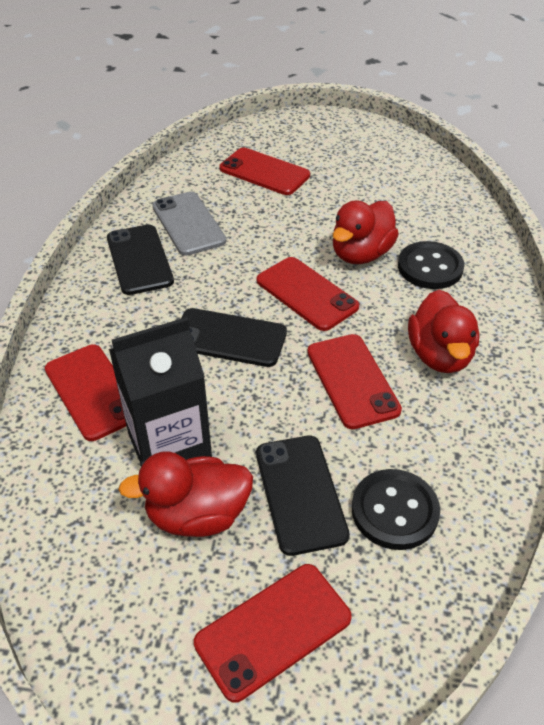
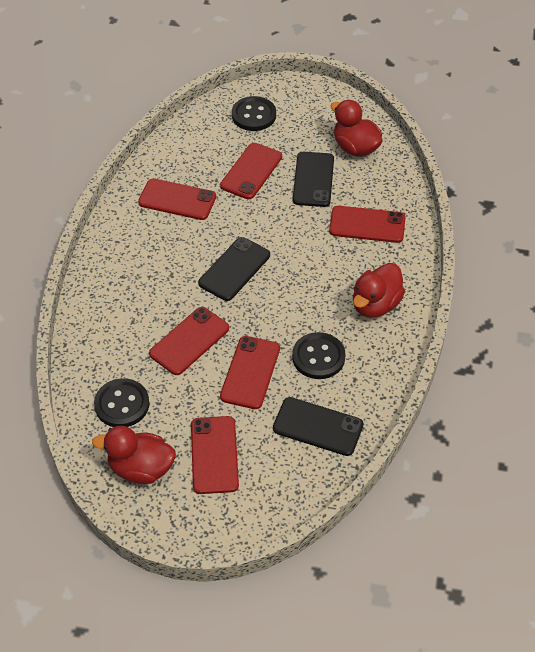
black button: [352,469,440,550] [398,241,464,289] = 2 -> [94,378,149,427] [232,96,276,131] [292,332,345,379] = 3
black carton: [109,317,212,464] = 1 -> none = 0
grey phone: [152,192,226,256] = 1 -> none = 0
red phone: [45,344,126,441] [194,564,352,703] [219,148,310,195] [257,257,359,331] [307,334,402,429] = 5 -> [138,178,216,220] [149,307,229,375] [191,416,239,494] [220,143,282,199] [220,336,280,409] [329,206,406,243] = 6

